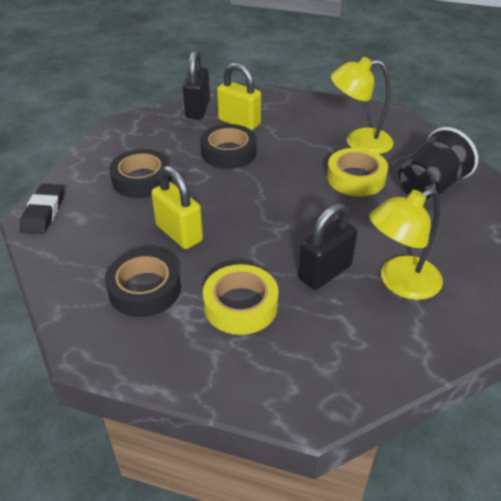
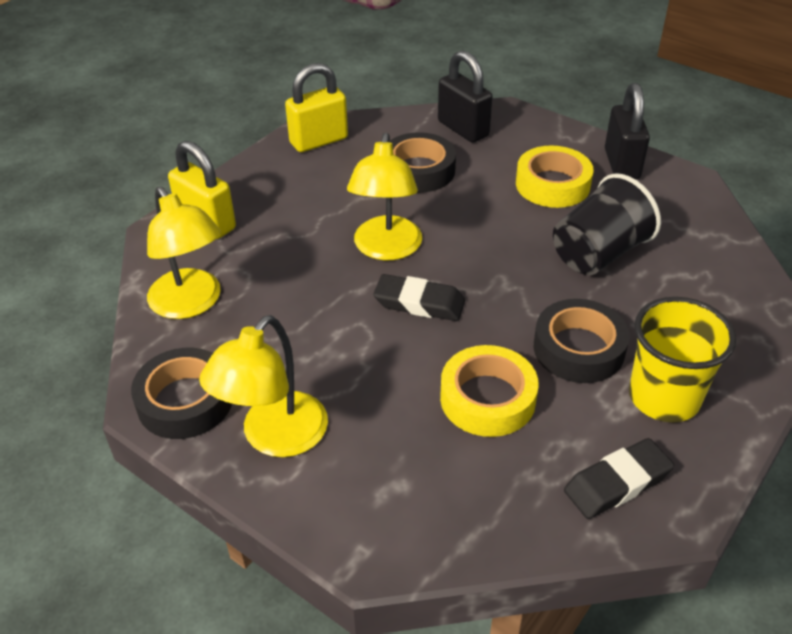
black eraser: [20,184,64,234] = 1 -> [374,274,465,321] [564,438,674,519] = 2
yellow cup: none = 0 -> [629,297,736,422] = 1
yellow lamp: [331,57,394,154] [369,188,443,300] = 2 -> [147,187,221,319] [199,315,328,457] [347,133,422,260] = 3

